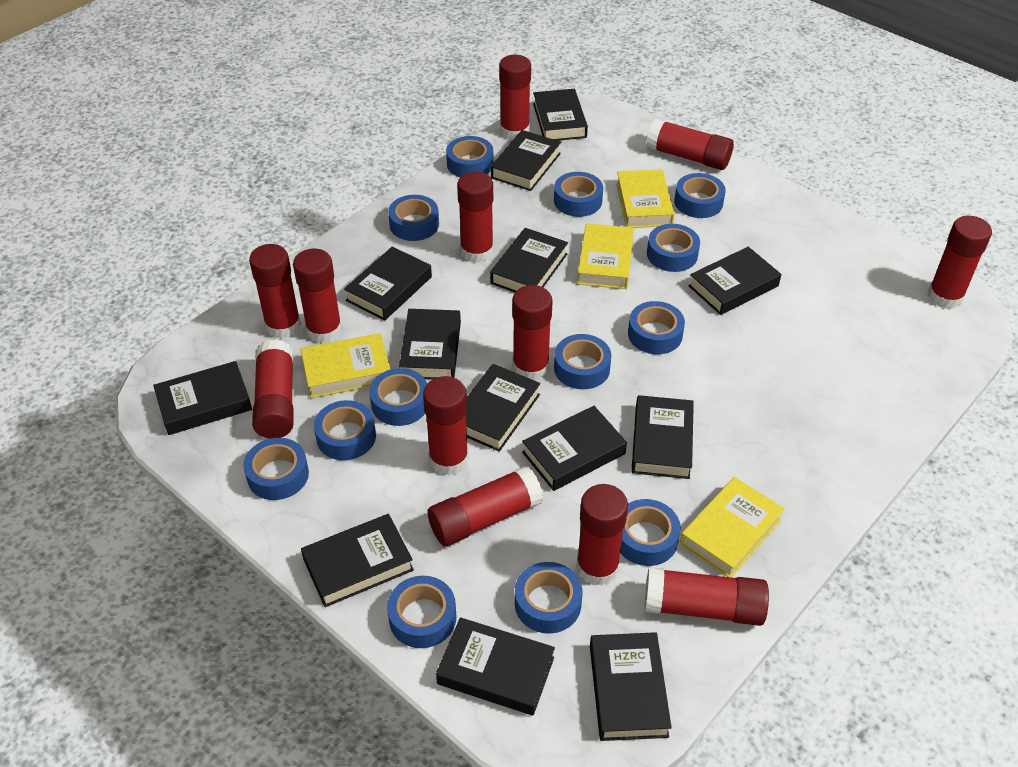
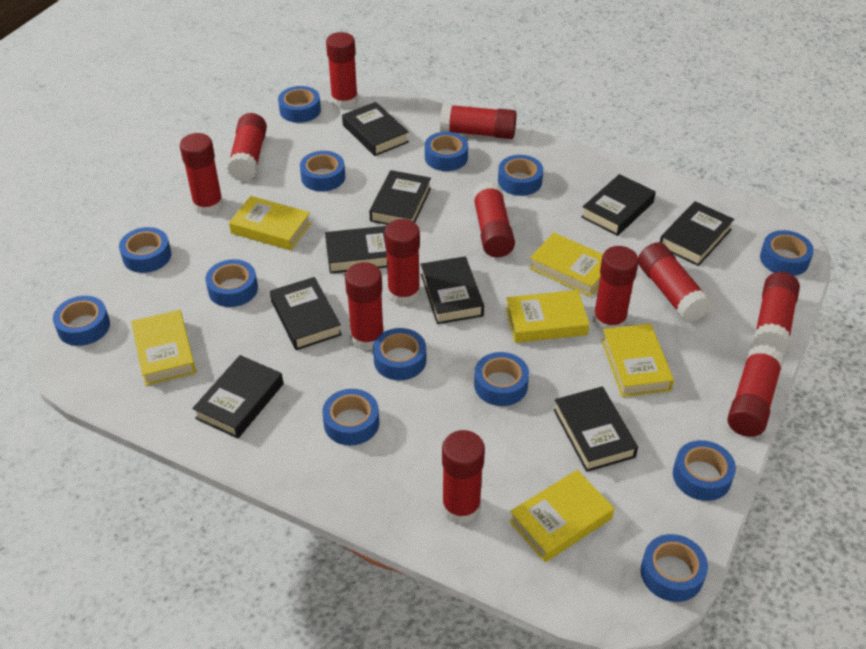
black book: [153,361,252,435] [301,514,414,607] [344,247,432,321] [399,309,461,380] [436,617,555,716] [466,364,540,452] [490,228,568,292] [491,130,561,191] [522,406,627,491] [533,89,588,141] [590,632,672,741] [631,395,694,479] [688,247,781,315] = 13 -> [192,355,284,439] [270,277,342,350] [325,226,387,274] [342,102,409,156] [369,170,431,225] [421,256,484,324] [553,386,638,472] [581,174,656,236] [660,201,734,266] = 9
yellow book: [301,333,391,398] [577,223,634,289] [616,169,674,228] [680,477,785,577] = 4 -> [131,310,196,386] [229,196,311,251] [505,290,590,343] [509,470,614,562] [529,232,603,297] [601,323,674,397] = 6

